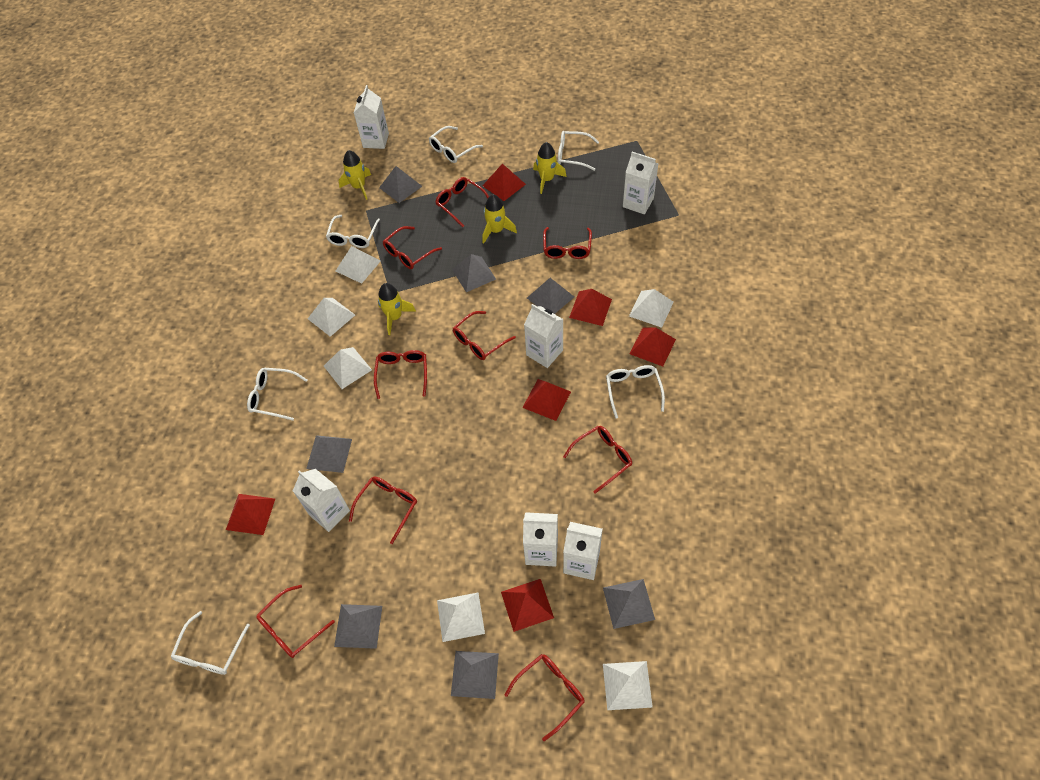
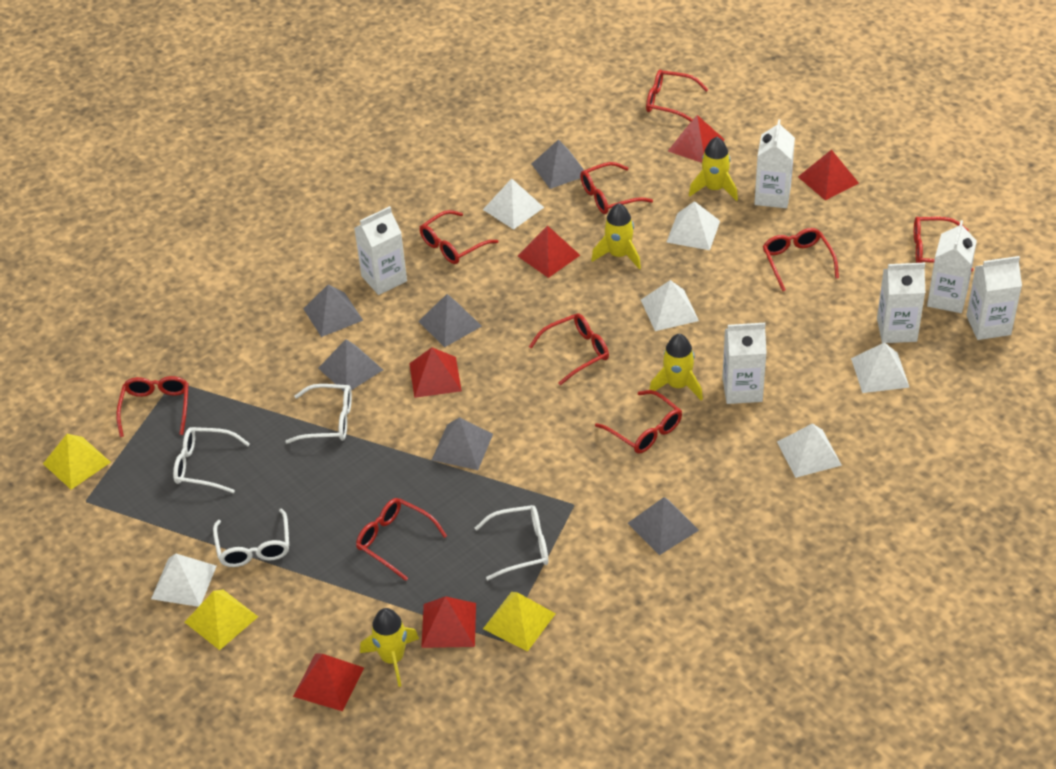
grey pyramid: [306,435,352,473] [334,604,382,649] [379,166,422,203] [451,651,499,699] [452,254,496,292] [527,278,574,314] [603,579,655,629] = 7 -> [303,285,363,337] [318,339,383,391] [418,294,482,347] [432,417,493,470] [532,139,584,189] [628,497,699,555] = 6
white glasses: [170,611,250,675] [247,368,307,421] [326,215,380,248] [429,126,483,163] [558,131,599,171] [606,365,665,419] = 6 -> [173,427,250,493] [213,508,289,567] [285,384,352,444] [475,505,548,580] = 4
yellow pyramid: none = 0 -> [43,434,111,490] [185,589,258,650] [483,592,556,652] = 3

